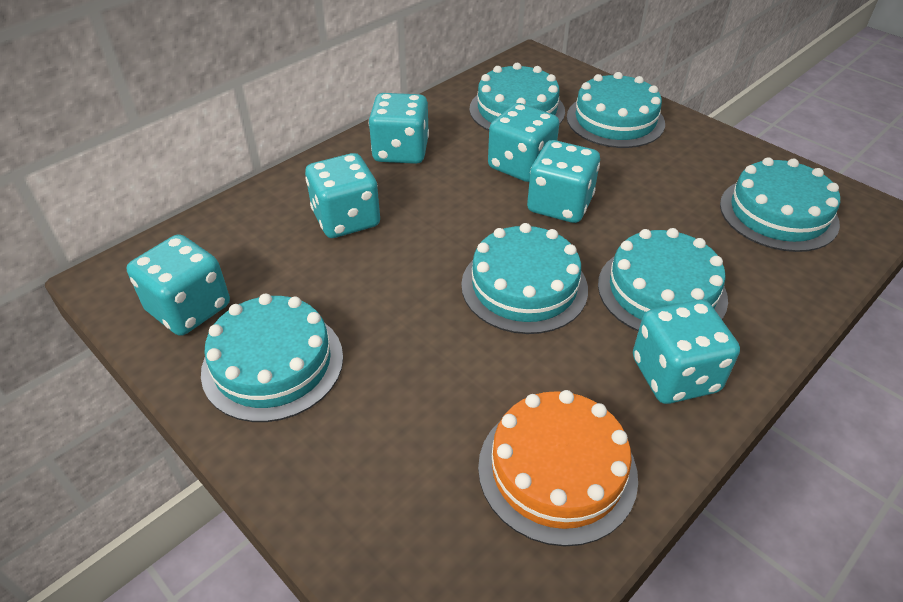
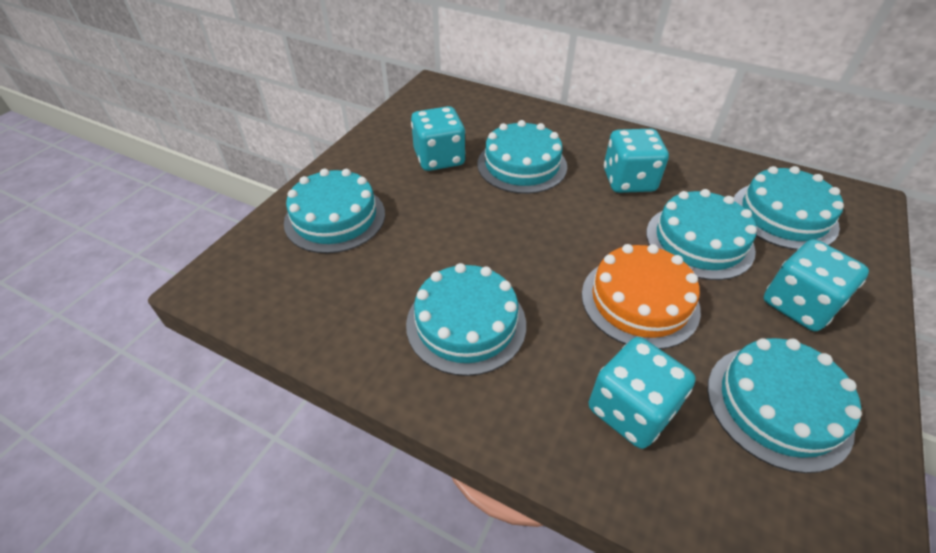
turquoise dice: [127,234,230,336] [305,153,380,238] [369,93,429,164] [488,103,559,182] [527,140,600,223] [633,300,740,404] = 6 -> [411,106,465,171] [589,337,696,449] [604,129,669,193] [764,239,869,331] = 4

